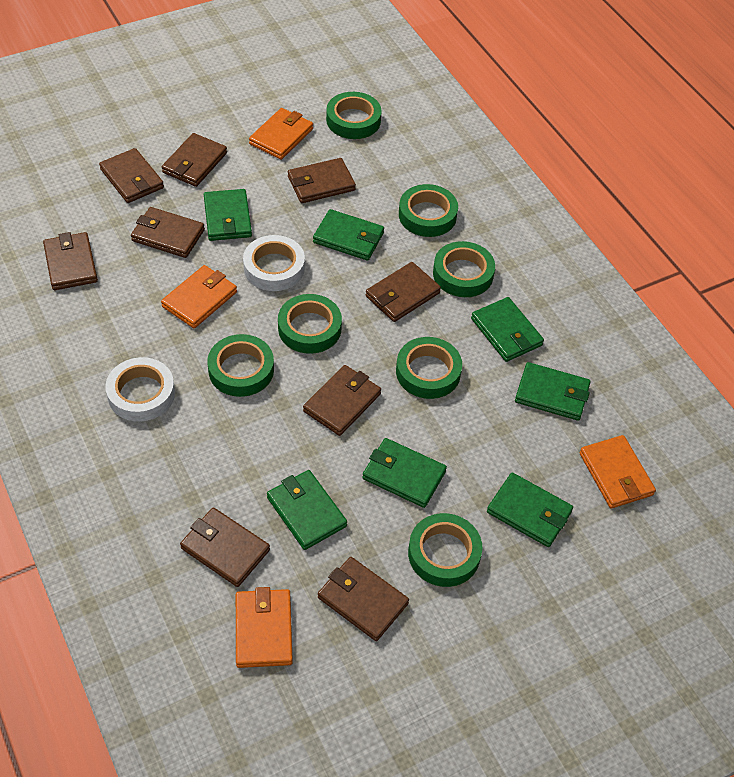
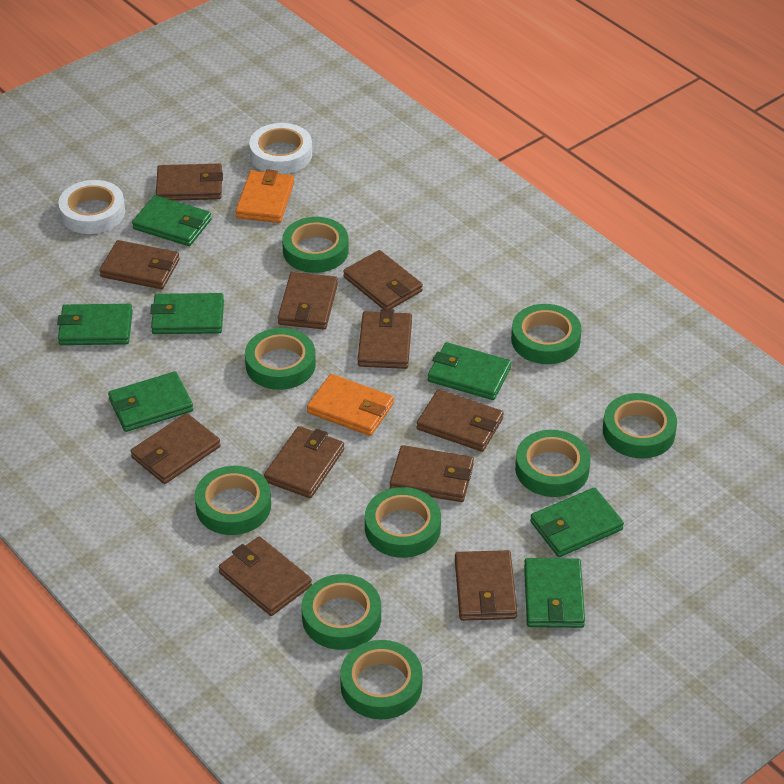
brown wallet: [43,232,98,290] [99,148,164,203] [131,207,205,258] [162,133,227,187] [180,508,270,587] [288,158,356,203] [303,365,381,436] [318,557,409,641] [366,262,441,322] = 9 -> [99,240,180,289] [131,413,221,484] [156,163,223,201] [219,536,312,616] [264,426,344,498] [278,272,338,329] [343,250,423,309] [358,309,412,369] [390,445,474,502] [417,389,504,452] [455,550,517,621] = 11
green tape: [207,334,274,397] [278,294,342,354] [326,92,382,139] [396,337,462,399] [399,184,458,237] [408,513,482,587] [433,241,495,297] = 7 -> [195,466,271,535] [245,328,316,390] [282,217,349,273] [302,574,381,650] [340,640,423,719] [365,487,441,558] [511,304,582,364] [515,430,590,497] [603,393,677,459] = 9
orange wallet: [161,265,237,328] [236,587,293,668] [249,108,313,160] [580,435,656,508] = 4 -> [235,169,294,223] [307,374,394,436] = 2

